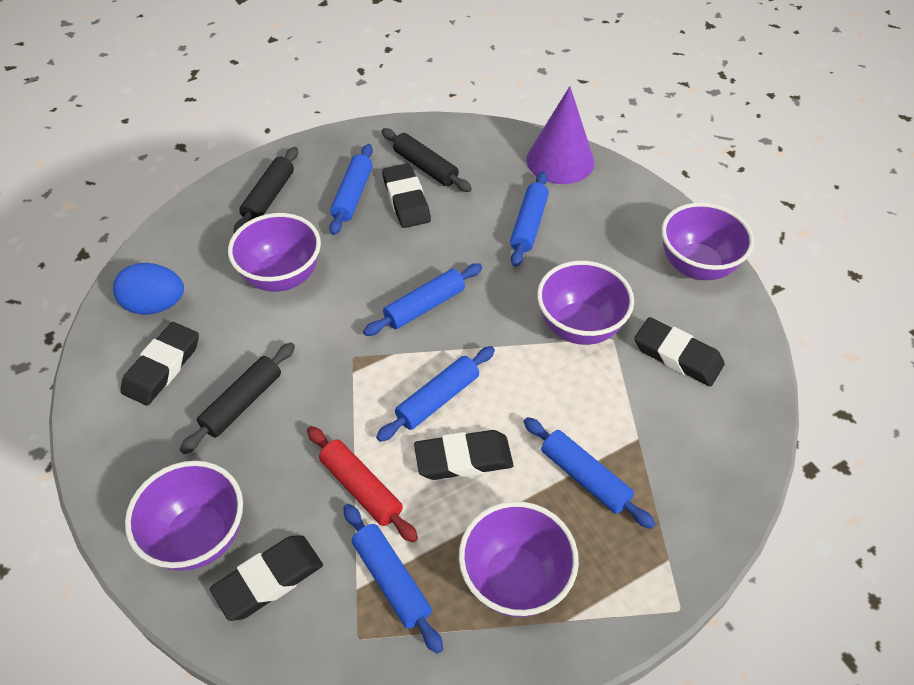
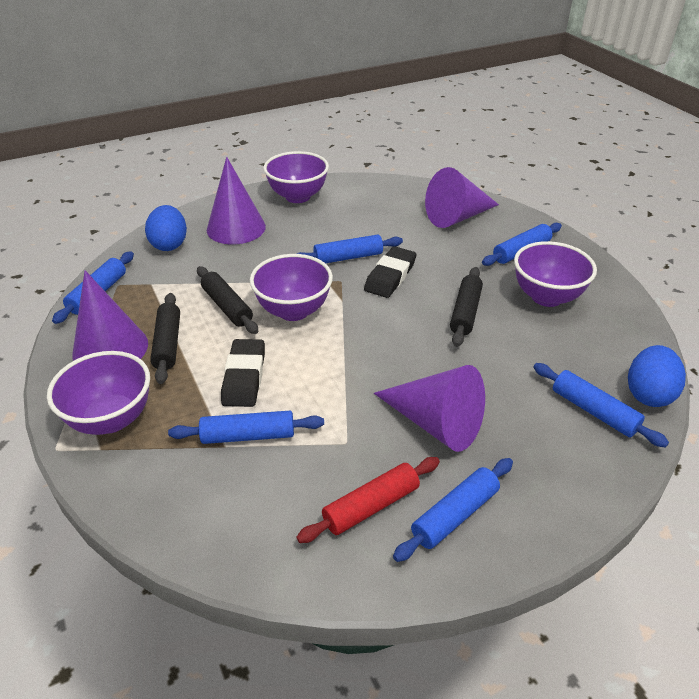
black eraser: [120,322,199,406] [210,535,323,621] [382,163,431,228] [414,430,513,480] [634,317,725,386] = 5 -> [221,339,265,407] [364,246,416,298] = 2
blue egg: [113,263,184,315] = 1 -> [145,205,187,251] [628,345,686,407] = 2
purple bowl: [125,461,243,571] [228,213,321,292] [459,501,579,617] [537,261,634,345] [662,203,754,280] = 5 -> [47,351,150,435] [250,254,333,321] [263,151,329,203] [514,241,597,307] = 4
purple cone: [526,86,594,184] = 1 -> [72,270,148,361] [207,157,266,245] [374,365,485,452] [425,167,499,228] = 4

